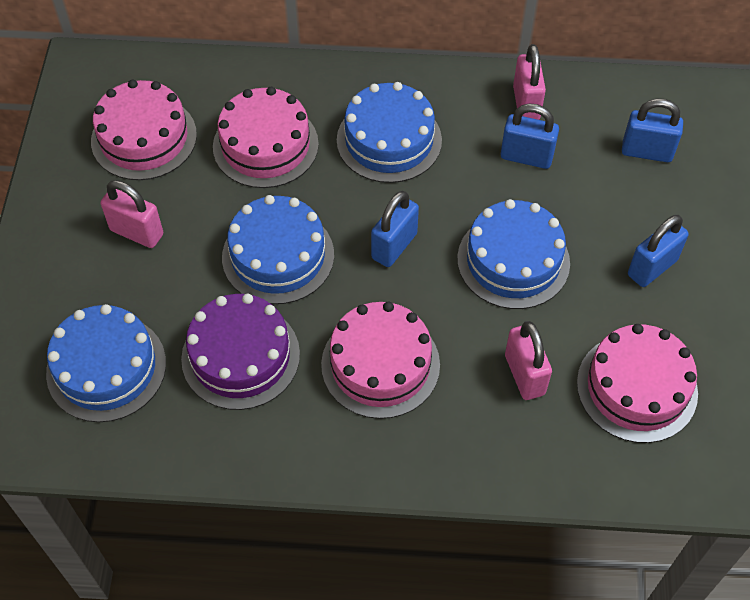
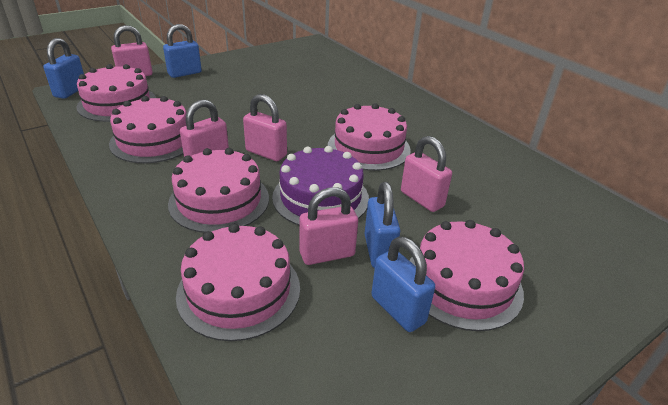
blue cake: [46,304,166,422] [222,195,334,304] [337,82,442,183] [457,199,570,309] = 4 -> none = 0
pink cake: [91,80,197,180] [213,87,319,188] [321,302,440,419] [577,324,698,443] = 4 -> [76,64,156,122] [109,96,187,163] [168,148,269,233] [176,224,300,341] [328,103,411,171] [409,220,524,331] = 6
pink padlock: [101,180,163,248] [505,321,552,400] [513,44,546,120] = 3 -> [111,25,153,76] [180,100,229,157] [243,94,287,161] [300,187,358,265] [401,136,452,212] = 5

